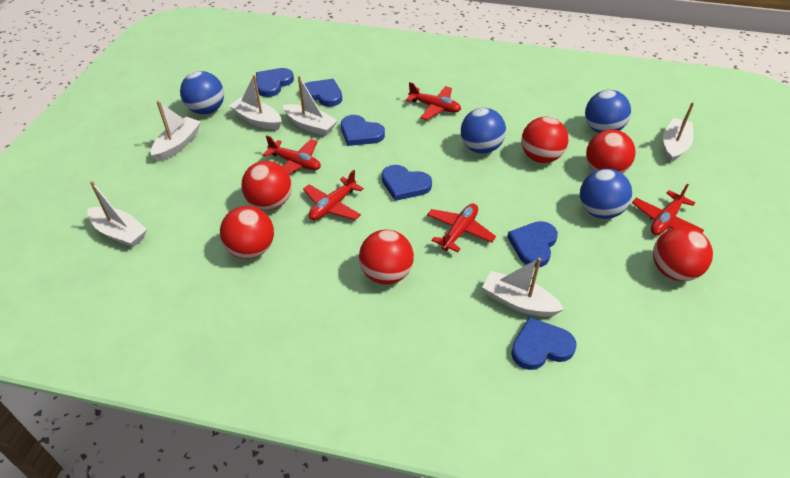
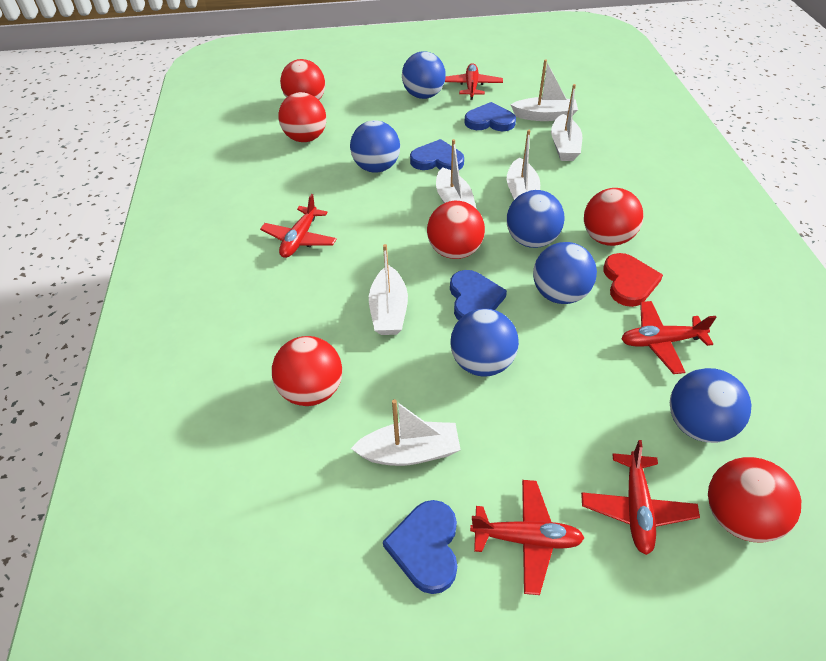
blue ball: [180,71,224,114] [461,108,506,153] [580,169,632,219] [585,90,631,133] = 4 -> [350,120,400,173] [402,51,446,99] [450,309,519,377] [507,190,565,248] [533,242,597,304] [670,368,751,443] = 6
blue heart: [256,68,294,97] [305,79,342,107] [341,115,385,146] [382,165,432,201] [507,221,558,267] [511,317,577,370] = 6 -> [383,500,457,594] [410,139,464,170] [450,270,507,320] [465,102,516,131] = 4
red heart: none = 0 -> [603,253,663,307] = 1

